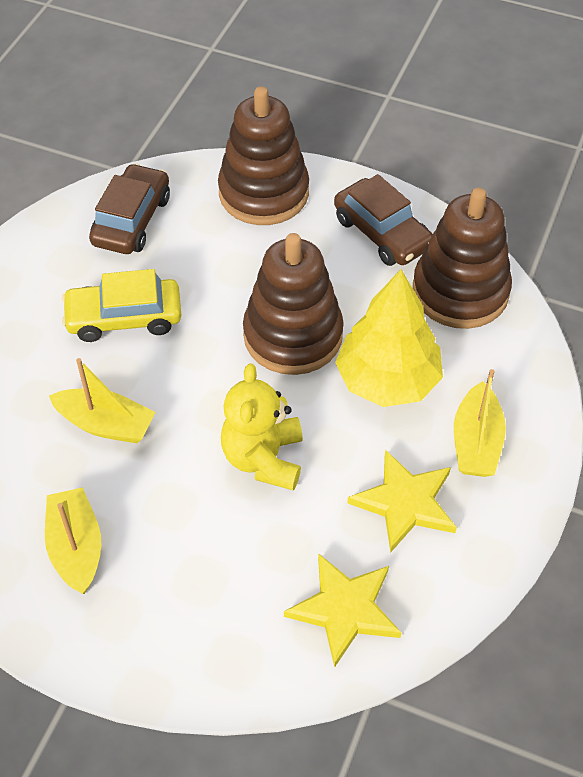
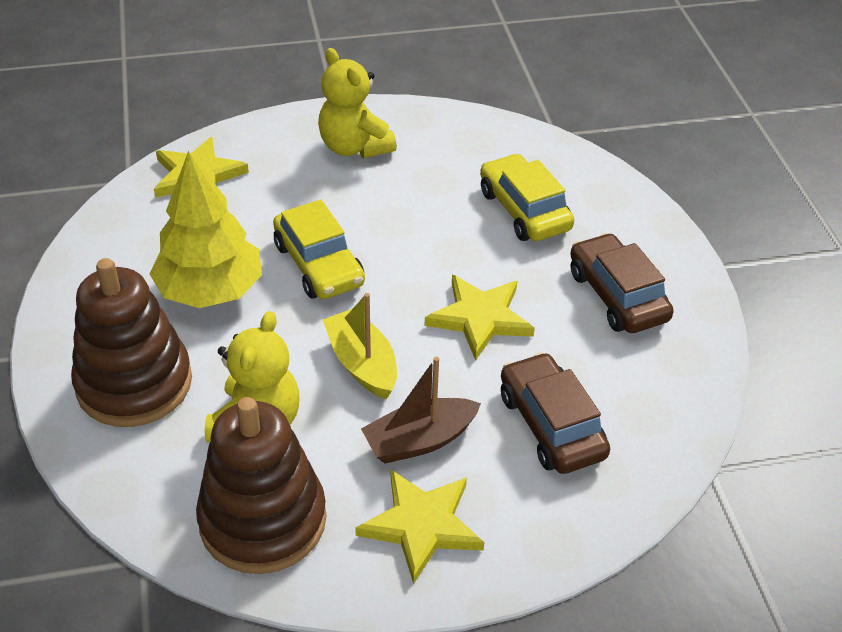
brown boat: none = 0 -> [361,357,481,464] = 1
brown stacking toy: [218,86,309,225] [243,233,344,375] [413,188,512,329] = 3 -> [71,258,192,427] [196,397,326,574] = 2
yellow boat: [45,487,101,594] [49,358,155,443] [454,369,506,477] = 3 -> [323,293,397,399] = 1
yellow car: [62,269,182,342] = 1 -> [273,200,365,299] [480,154,574,241] = 2
yellow star: [284,554,402,668] [347,450,457,553] = 2 -> [154,137,249,198] [355,469,484,584] [425,275,535,361] = 3
yellow teddy bear: [221,363,303,491] = 1 -> [205,311,300,442] [318,48,397,158] = 2

